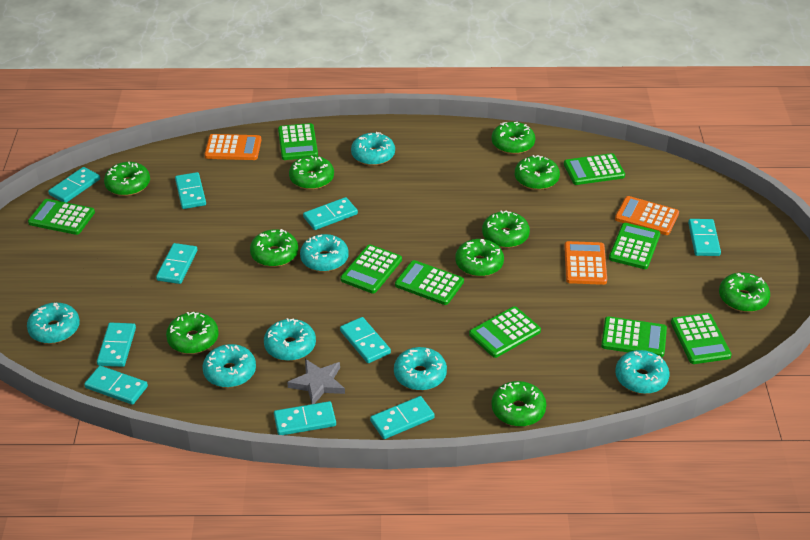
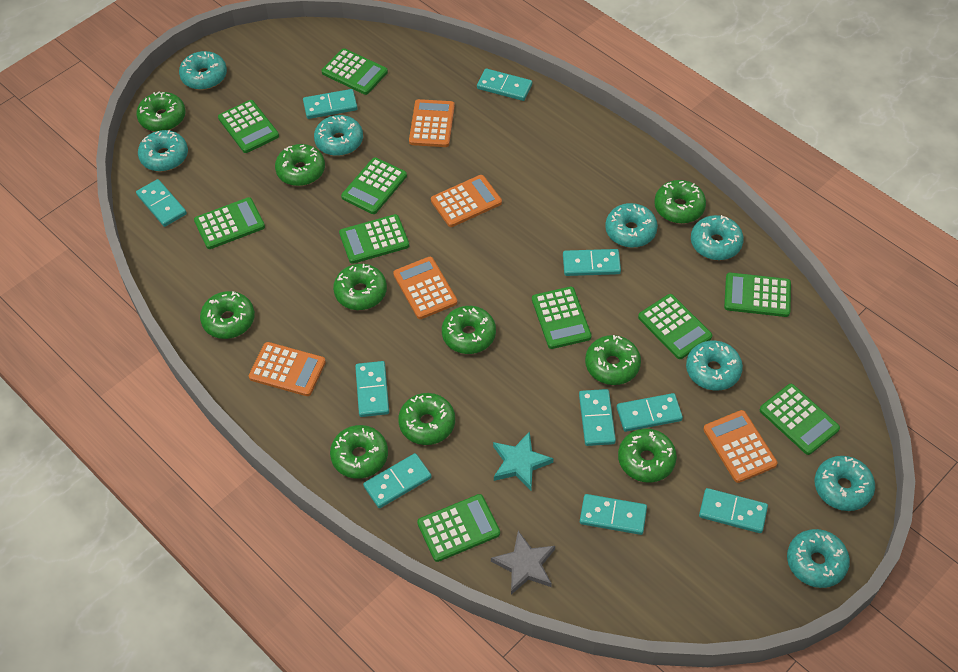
green calculator: [28,199,95,235] [278,123,318,160] [340,245,402,294] [395,260,464,305] [469,306,541,358] [564,153,625,185] [601,317,667,357] [609,223,660,269] [671,313,732,364] = 9 -> [194,197,265,249] [218,100,279,153] [322,48,388,95] [339,214,409,264] [341,157,407,214] [417,494,500,562] [532,287,592,349] [638,294,712,359] [724,272,791,317] [760,384,840,455] = 10
orange calculator: [205,134,261,160] [564,241,607,285] [615,196,679,235] = 3 -> [249,342,326,396] [393,257,457,319] [409,99,455,147] [431,175,502,227] [703,410,778,483] = 5
turquoise donut: [27,303,80,344] [202,344,256,388] [264,318,316,361] [300,234,348,272] [351,132,395,166] [394,347,447,391] [615,350,670,394] = 7 -> [138,130,188,172] [179,51,227,90] [314,115,363,156] [605,203,658,248] [686,340,743,391] [691,215,744,260] [787,529,850,588] [815,456,875,511] = 8
turquoise star: none = 0 -> [493,431,554,490] = 1

